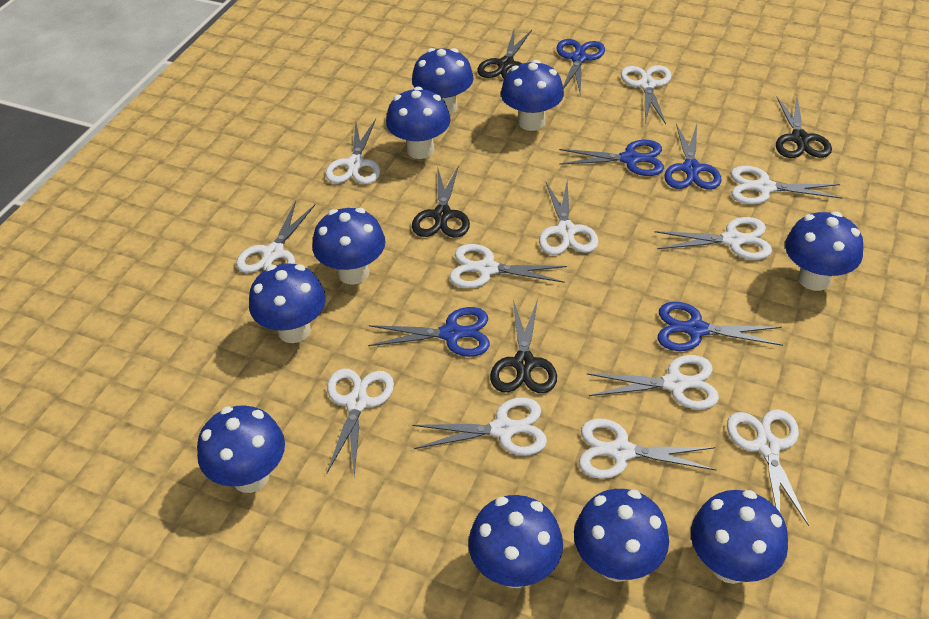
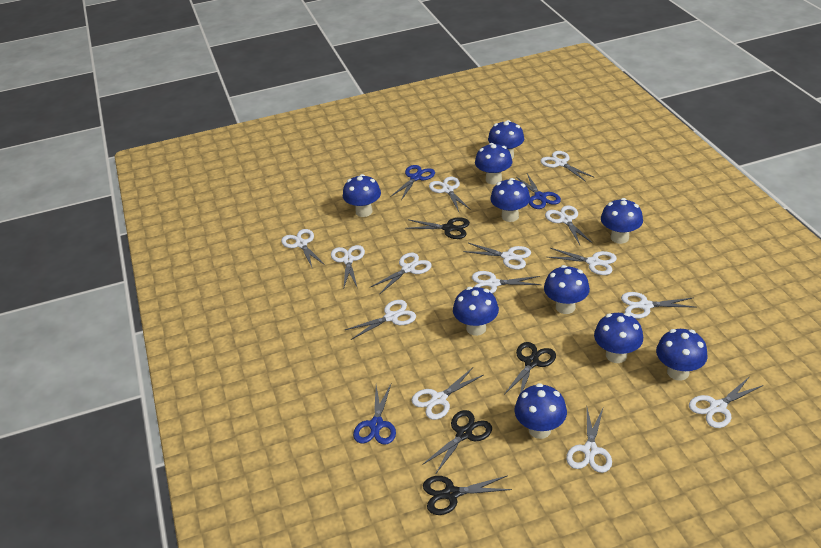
blue scissors: [368,307,490,357] [556,39,605,94] [559,140,664,176] [658,302,783,351] [664,124,721,189] = 5 -> [353,384,396,444] [390,165,435,200] [516,174,561,209] = 3
white scissors: [236,201,315,273] [325,119,380,184] [326,369,394,477] [412,397,547,455] [449,244,567,288] [539,180,599,255] [579,419,716,479] [587,355,719,409] [621,65,671,124] [654,217,772,260] [727,409,809,526] [731,166,842,204] = 12 -> [281,229,325,269] [331,245,365,287] [345,300,416,340] [371,253,432,295] [411,367,483,420] [429,177,471,212] [463,243,531,269] [472,271,542,294] [540,151,595,182] [545,206,592,245] [548,248,617,275] [566,406,612,473] [621,292,697,319] [689,376,763,428] = 14

